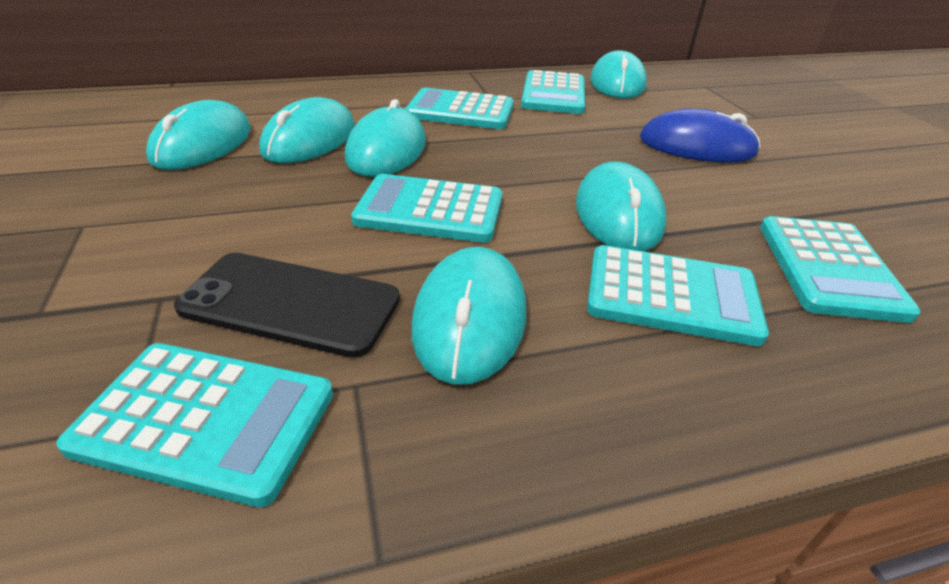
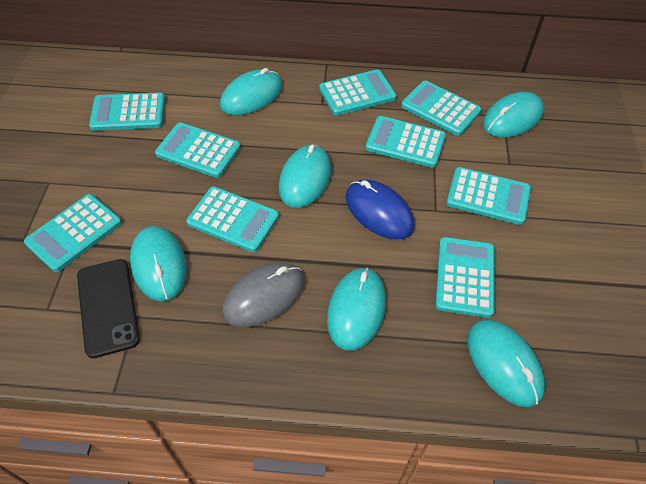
grey mouse: none = 0 -> [222,263,304,327] = 1
turquoise calculator: [56,343,333,507] [351,174,502,243] [405,88,514,129] [521,70,585,114] [587,245,769,346] [760,216,921,323] = 6 -> [24,194,122,272] [89,93,165,131] [155,122,241,178] [186,186,279,252] [319,69,396,116] [365,116,446,168] [401,80,481,136] [435,237,495,318] [446,167,531,225] = 9

